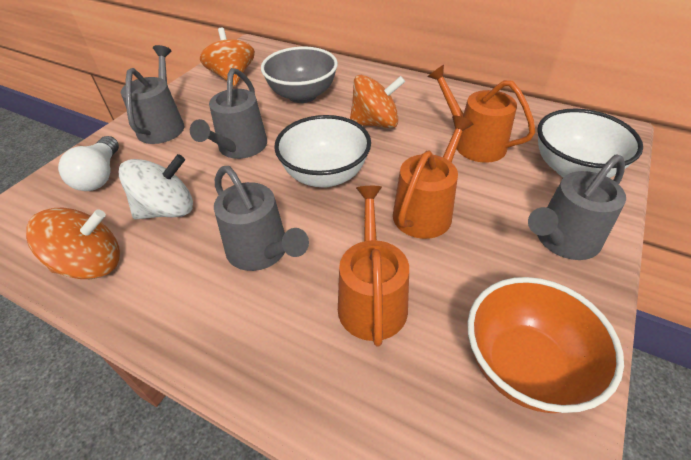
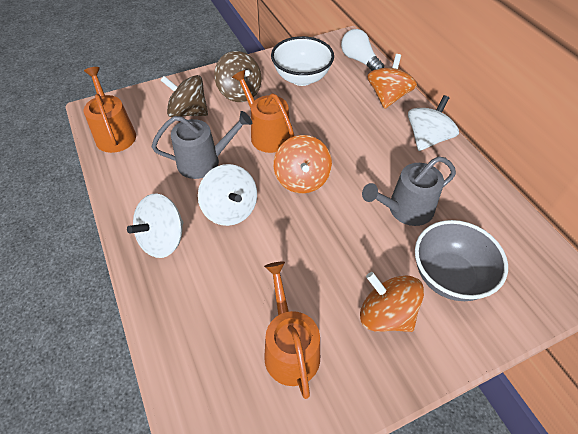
brown spinning top: none = 0 -> [161,75,208,117] [214,51,262,102] = 2
grey watering can: [121,45,184,144] [190,68,267,159] [214,166,309,271] [528,155,626,260] = 4 -> [152,111,252,179] [362,156,456,226] = 2
orange bowl: [468,277,624,413] = 1 -> none = 0
white bowl: [274,115,371,188] [537,109,643,178] = 2 -> [271,36,334,86] = 1
white spinning top: [119,154,193,220] = 1 -> [127,194,183,258] [198,164,257,226] [408,95,459,151] = 3

